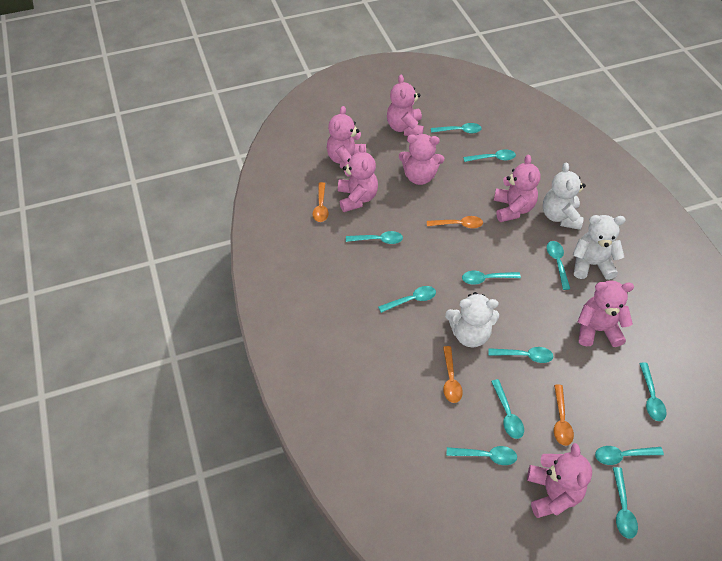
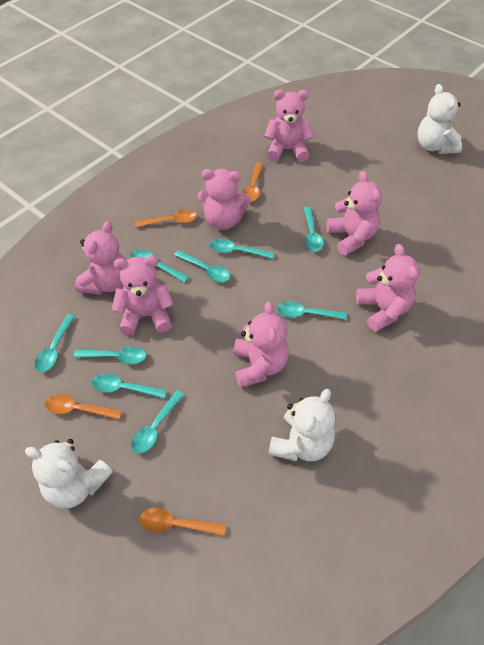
turquoise spoon: [346,231,403,244] [378,286,436,313] [431,123,482,133] [447,446,517,465] [462,271,521,285] [463,149,516,162] [489,347,553,363] [491,379,524,439] [547,241,570,290] [595,446,664,465] [613,467,638,539] [639,363,667,421] = 12 -> [34,314,75,372] [74,346,146,364] [92,373,167,399] [131,249,189,283] [131,390,184,454] [174,250,230,282] [210,239,274,259] [277,301,347,320] [304,207,324,252] = 9

